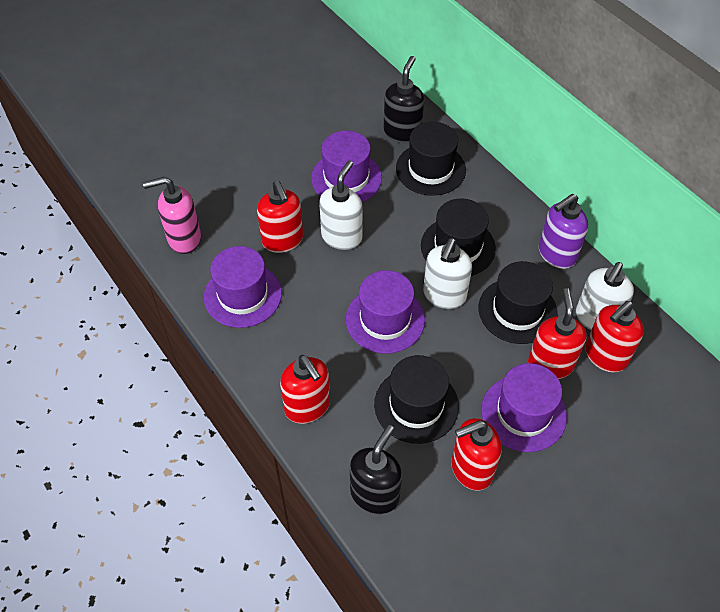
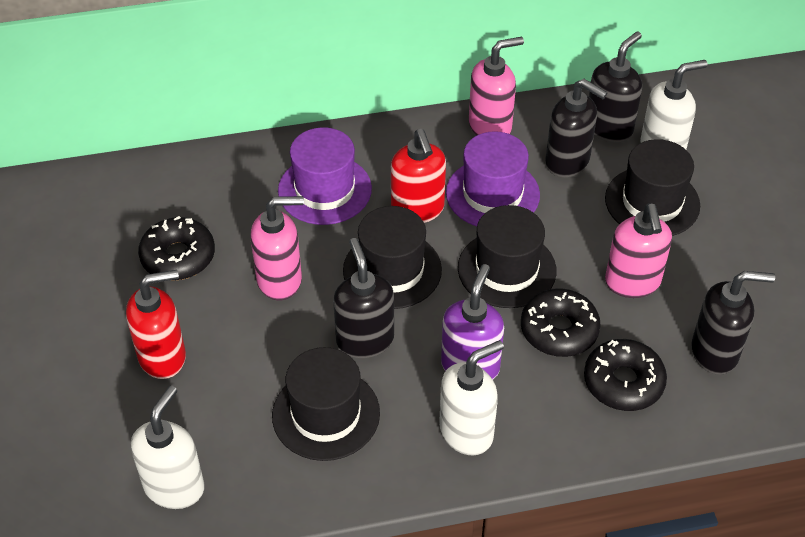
black donut: none = 0 -> [138,216,215,281] [521,288,601,357] [584,339,667,411] = 3
black soap dispenser: [350,425,402,514] [384,56,424,143] = 2 -> [333,238,394,358] [545,79,607,178] [589,31,642,143] [691,271,775,375] = 4
pink soap dispenser: [143,177,201,254] = 1 -> [251,196,304,300] [469,37,524,136] [605,203,672,298] = 3
purple hat: [204,246,282,328] [311,131,382,202] [346,270,425,354] [481,363,567,452] = 4 -> [278,127,372,225] [446,131,540,226] = 2
red soap dispenser: [257,181,303,253] [280,355,330,424] [451,418,502,491] [528,288,586,379] [585,301,644,373] = 5 -> [126,270,186,379] [391,129,446,223] = 2

